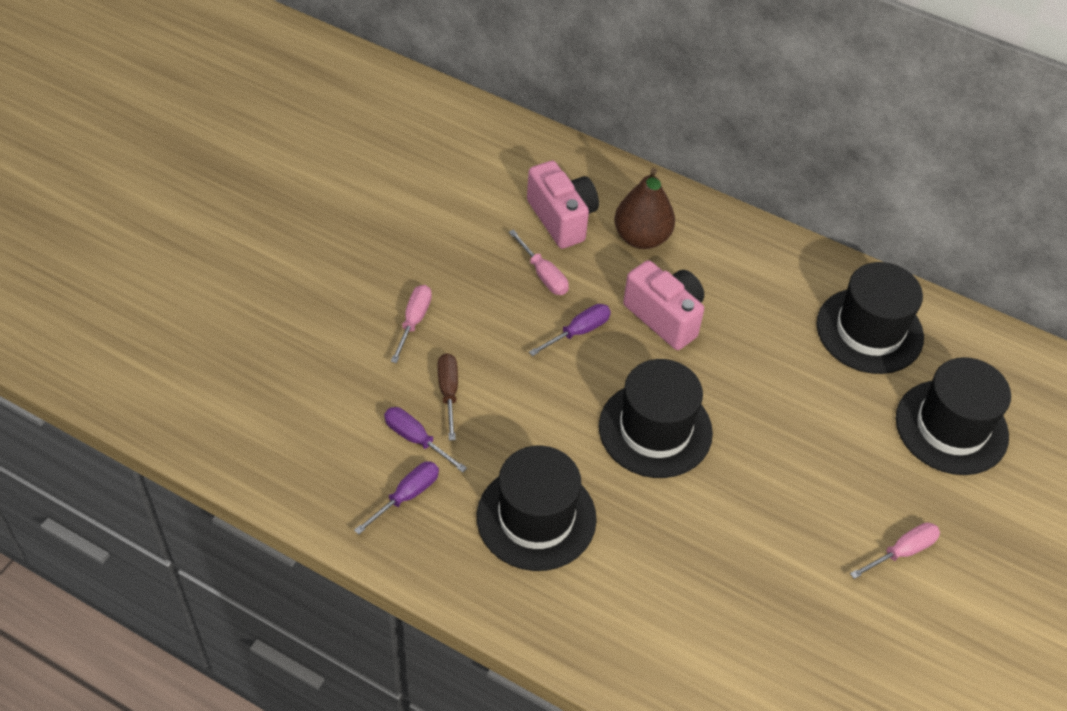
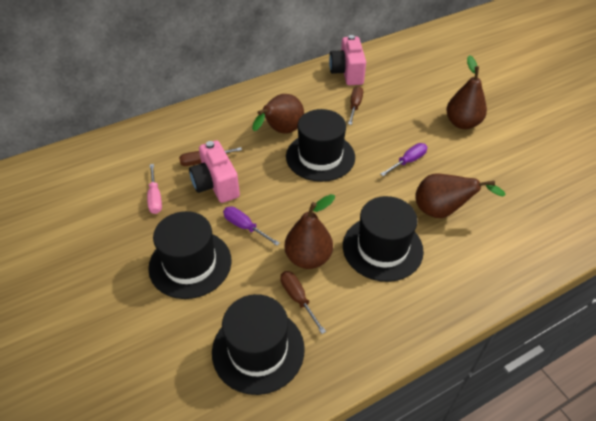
brown pear: [614,168,675,249] = 1 -> [252,94,304,134] [284,194,335,269] [415,174,506,218] [446,55,487,129] = 4
brown screwdriver: [438,353,458,441] = 1 -> [179,147,242,166] [280,271,326,334] [348,86,363,125] = 3
pink screwdriver: [391,285,432,363] [509,230,569,295] [850,522,940,579] = 3 -> [147,164,162,214] = 1
purple screwdriver: [354,462,439,535] [384,407,467,472] [529,304,611,356] = 3 -> [223,206,280,246] [381,143,428,176] = 2

